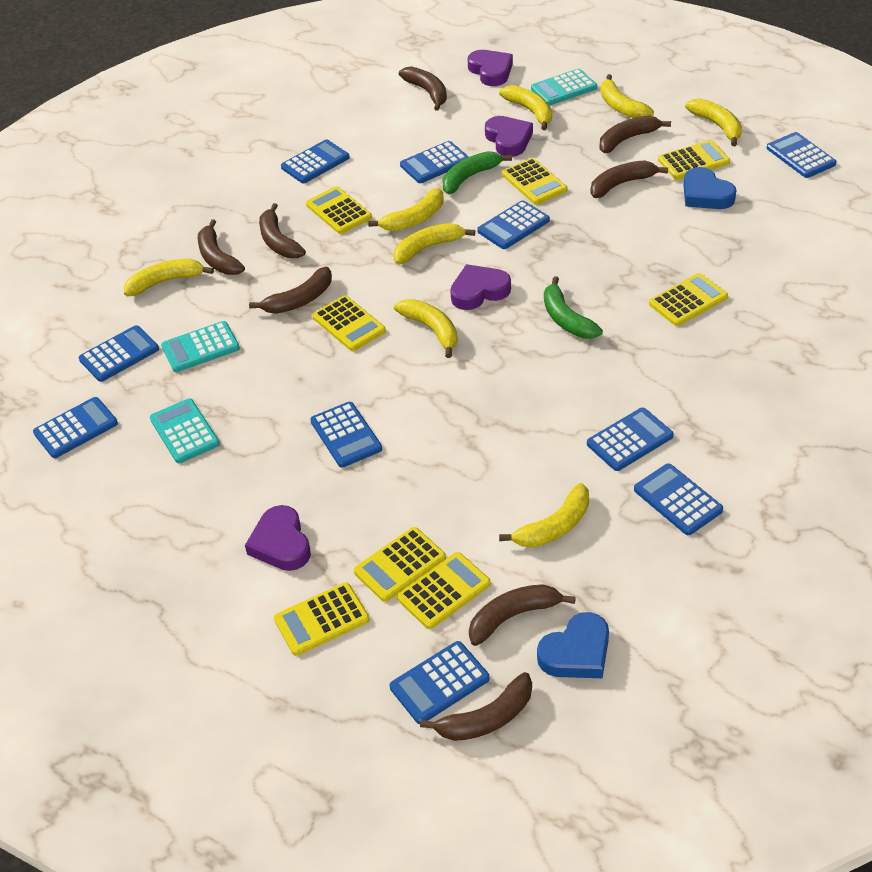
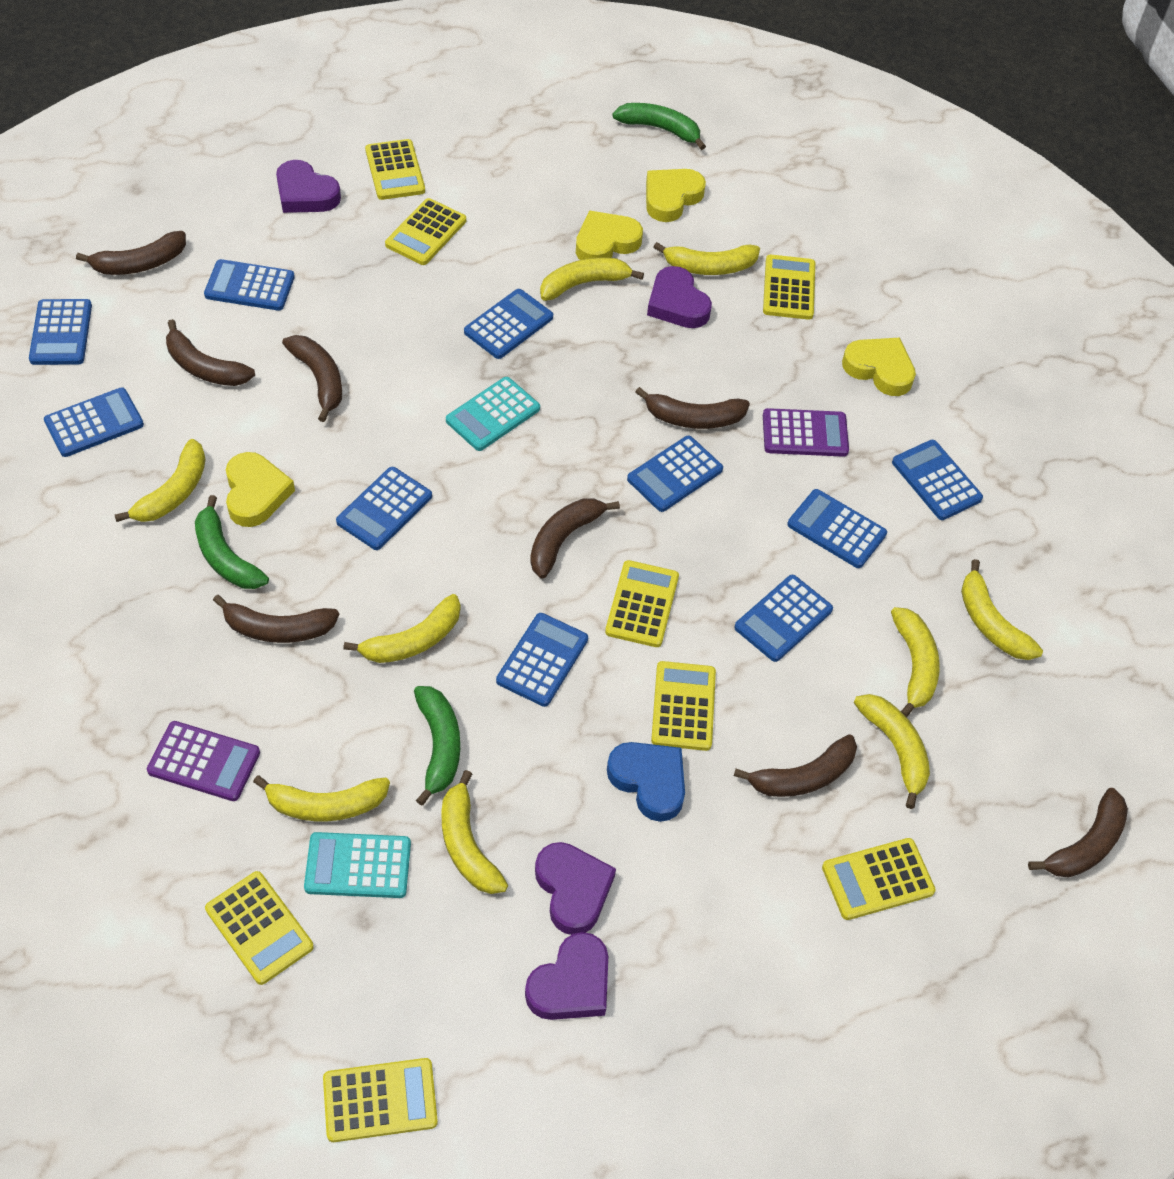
blue heart: [537,612,609,678] [684,167,736,209] = 2 -> [607,742,685,822] = 1
green banana: [443,151,512,194] [544,276,603,339] = 2 -> [195,495,269,589] [414,686,460,806] [612,103,706,150] = 3
purple calculator: none = 0 -> [147,721,260,801] [763,408,849,457] = 2
turquoise calculator: [150,399,220,463] [161,321,240,372] [531,69,597,105] = 3 -> [304,832,411,898] [446,377,540,451] = 2
yellow banana: [124,259,214,296] [368,188,443,231] [393,223,475,265] [394,299,458,358] [499,85,552,130] [499,483,589,547] [601,74,654,118] [685,98,742,146] = 8 -> [115,439,206,522] [253,775,390,821] [343,594,460,663] [441,770,508,894] [540,257,644,301] [653,242,760,275] [854,694,930,809] [891,607,940,717] [961,559,1043,660] = 9
yellow heart: none = 0 -> [226,452,295,527] [576,210,643,260] [646,169,706,222] [842,338,916,396] = 4

